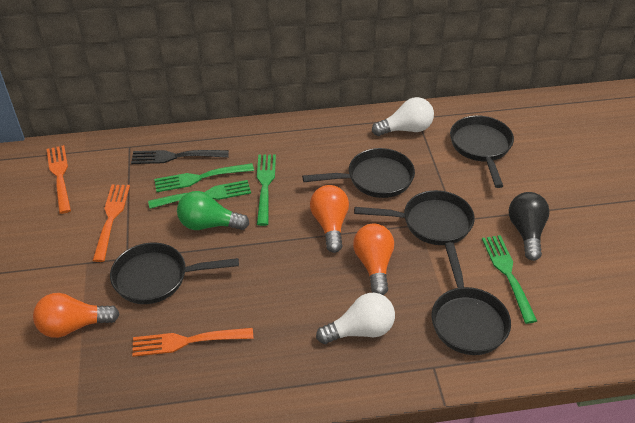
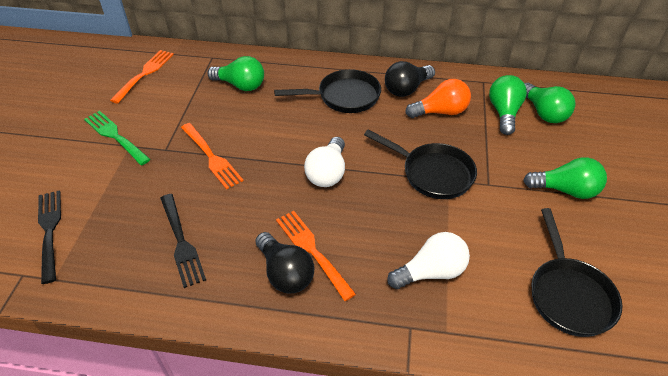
black fork: [131,150,229,164] = 1 -> [38,190,61,284] [160,194,206,288] = 2
black light bulb: [509,192,550,261] = 1 -> [255,232,314,293] [385,61,435,97] = 2
black pan: [110,243,239,304] [302,148,415,198] [354,190,475,245] [431,242,511,355] [450,115,514,188] = 5 -> [274,69,381,113] [364,130,477,199] [532,208,622,337] = 3
green fork: [148,180,251,209] [154,163,254,192] [257,154,276,226] [482,235,537,324] = 4 -> [84,111,150,165] = 1
green light bulb: [177,191,249,230] = 1 -> [207,56,264,91] [489,75,527,135] [523,157,607,199] [524,83,576,123] = 4
orange light bulb: [33,293,119,338] [310,185,349,253] [353,224,394,295] = 3 -> [405,79,471,118] = 1

